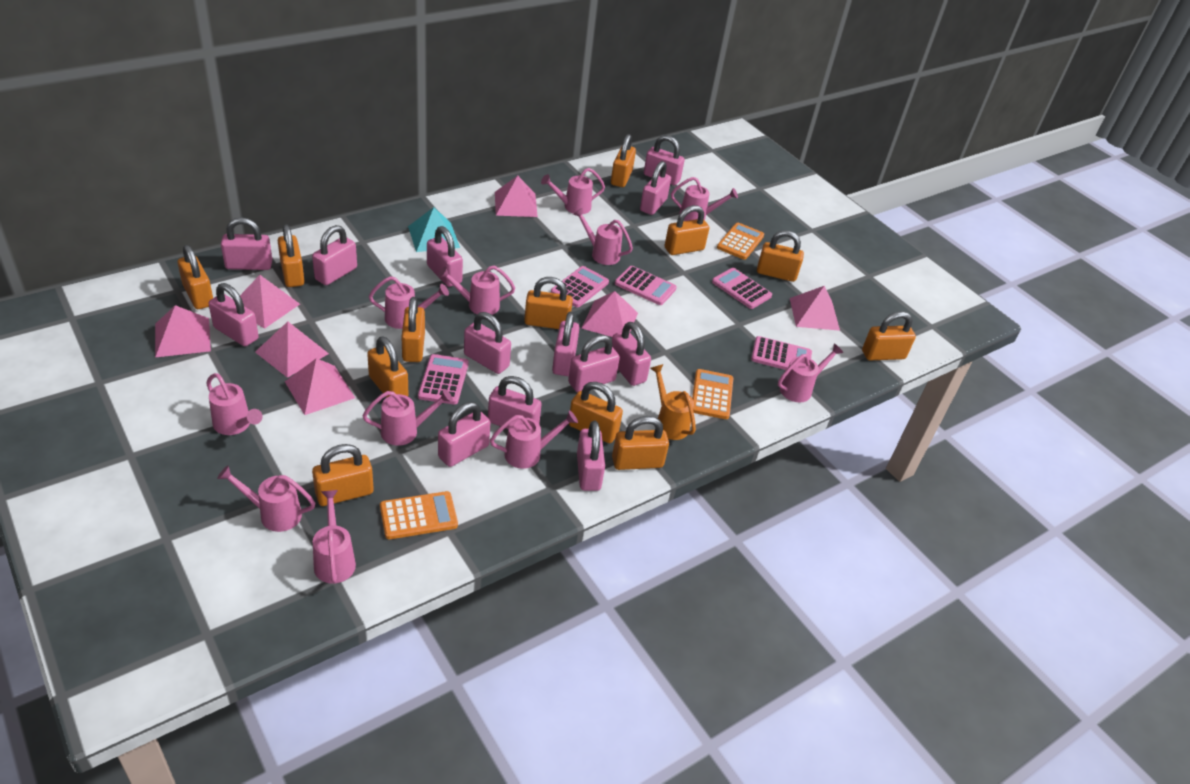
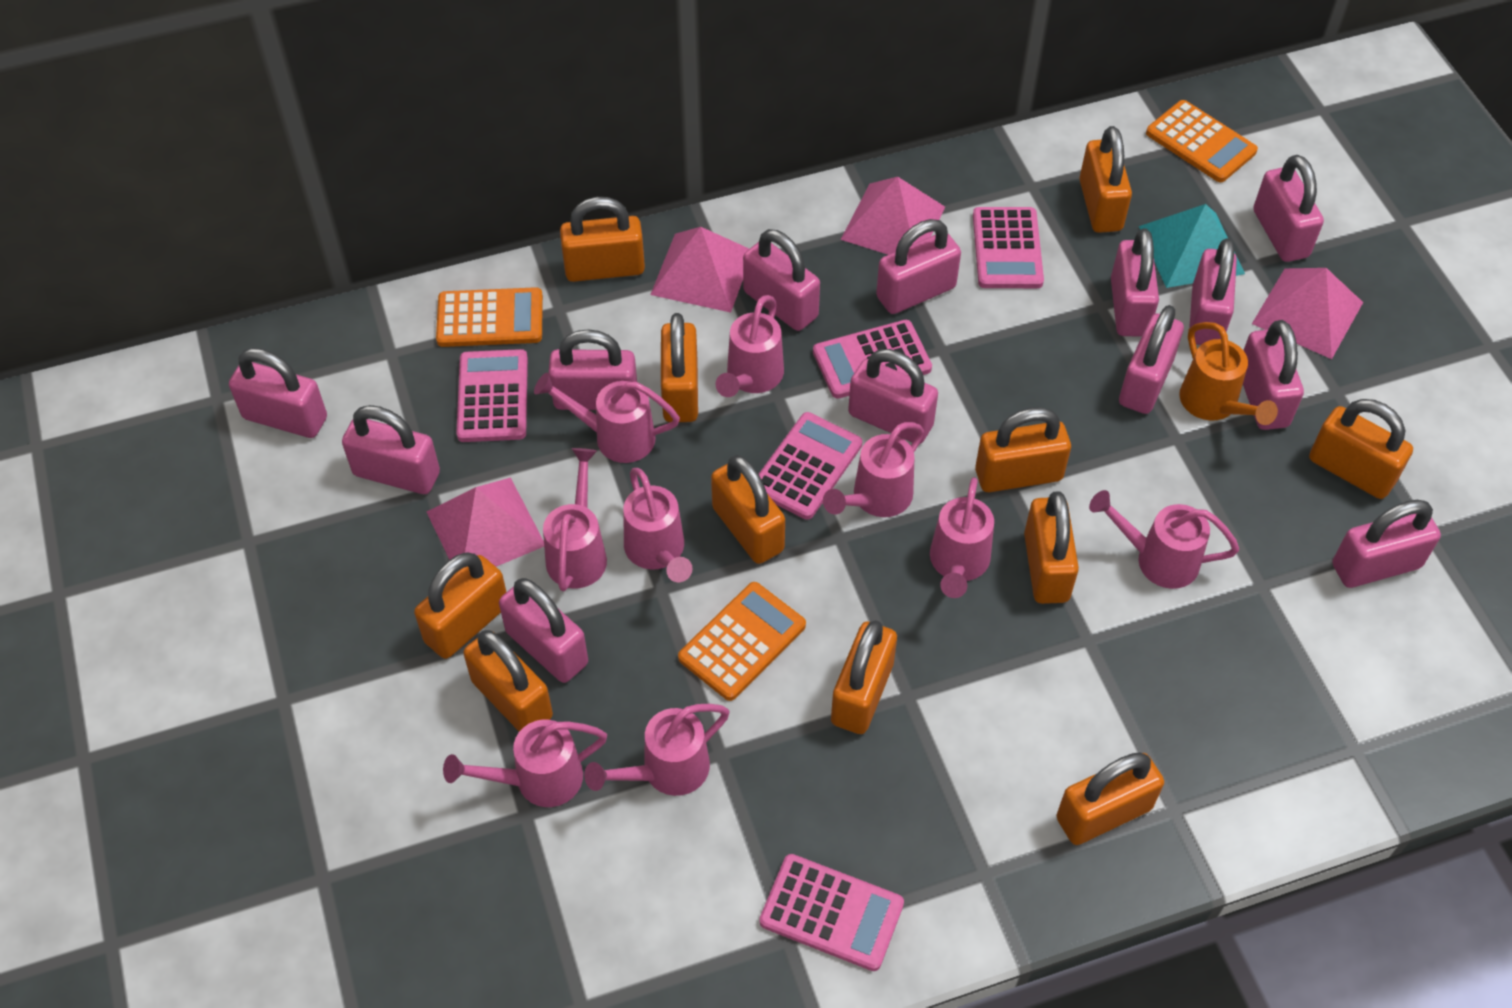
orange padlock: [178,245,213,309] [278,224,305,287] [312,444,374,506] [367,336,409,398] [401,297,425,362] [524,277,573,329] [569,382,623,443] [611,134,636,187] [612,416,669,470] [665,205,709,255] [757,230,804,282] [862,311,916,360] = 12 -> [414,553,506,659] [463,630,553,732] [560,197,645,282] [661,313,698,422] [711,455,785,564] [831,620,897,734] [975,407,1071,492] [1024,492,1079,604] [1056,752,1164,845] [1080,126,1132,233] [1309,399,1413,499] = 11
pink pyramid: [155,305,211,357] [240,275,300,329] [255,322,329,378] [285,358,355,415] [495,176,538,217] [581,291,638,337] [790,286,840,331] = 7 -> [427,477,544,567] [650,227,749,313] [841,177,945,255] [1252,268,1363,359] = 4
pink watering can: [206,373,263,435] [217,465,315,532] [313,490,356,584] [362,389,453,446] [369,276,449,329] [438,265,515,315] [490,410,578,469] [541,168,605,214] [573,208,633,265] [671,177,738,221] [778,343,844,402] = 11 -> [443,720,607,807] [534,373,680,463] [543,448,607,591] [584,704,729,796] [623,468,693,582] [716,295,784,397] [823,422,924,517] [930,477,994,598] [1089,490,1239,589] = 9

